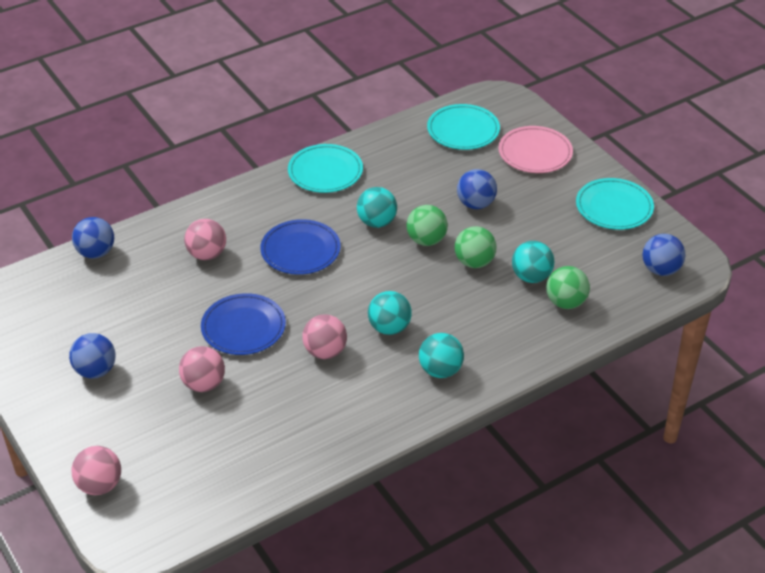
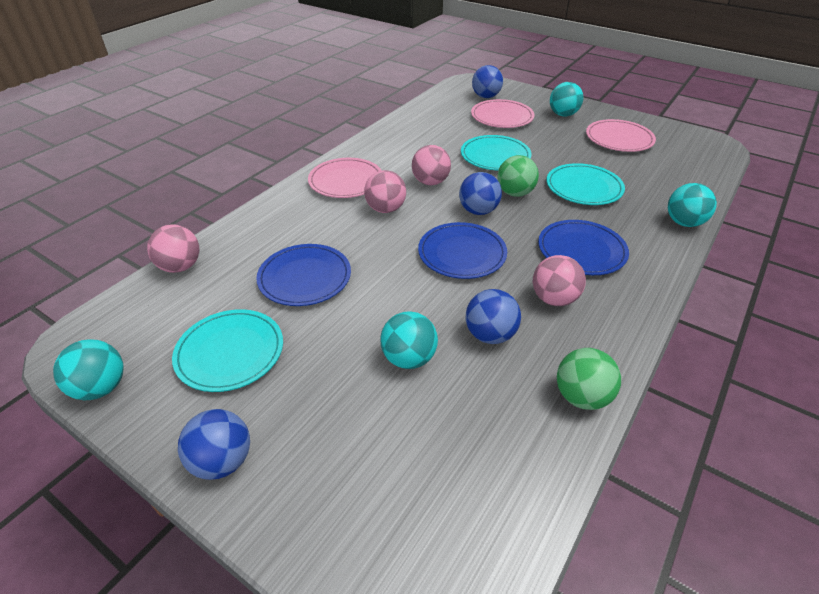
blue plate: [201,293,286,355] [260,219,341,275] = 2 -> [256,244,351,306] [418,222,507,279] [538,220,629,275] = 3
green ball: [407,205,448,246] [455,226,497,268] [546,266,590,309] = 3 -> [497,155,539,197] [557,348,621,410] = 2
pink plate: [498,126,573,173] = 1 -> [308,158,382,198] [471,99,535,128] [586,119,656,152] = 3

